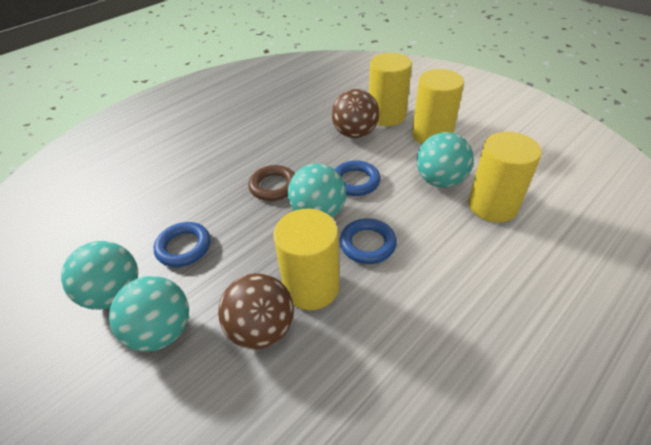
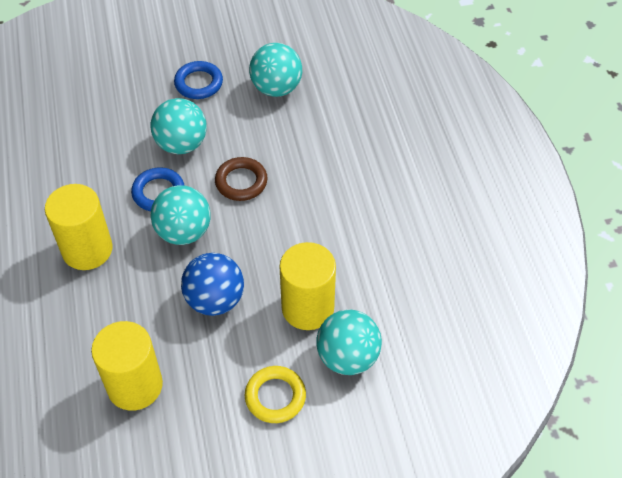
blue ball: none = 0 -> [181,253,244,316] = 1
blue ring: [154,222,211,267] [335,160,381,196] [340,218,397,264] = 3 -> [131,167,184,211] [174,61,223,99] = 2
brown ball: [218,273,294,349] [332,89,379,138] = 2 -> none = 0
yellow cylinder: [273,209,340,310] [369,53,412,126] [412,69,464,144] [468,132,542,222] = 4 -> [45,184,113,270] [91,321,163,411] [279,242,336,330] = 3
yellow ring: none = 0 -> [245,366,306,423] = 1

